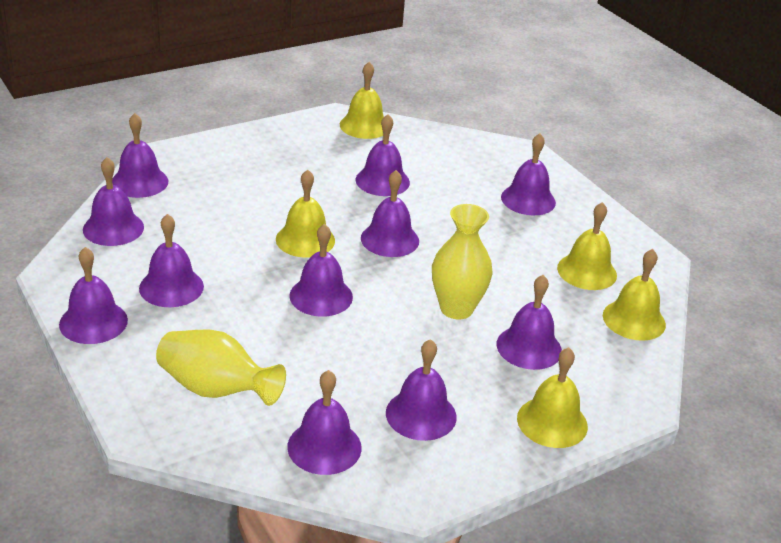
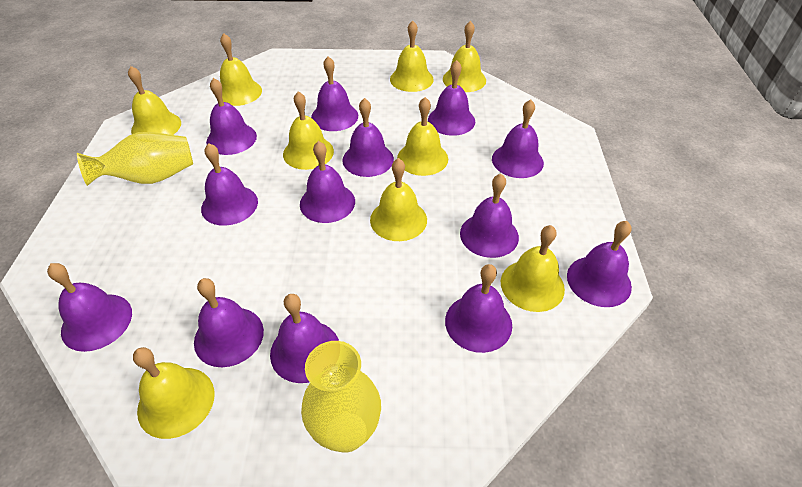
purple bell: [59,247,128,344] [83,157,144,246] [112,113,168,198] [139,214,204,307] [287,370,362,475] [289,224,353,317] [355,114,410,196] [361,170,419,257] [386,339,457,441] [497,275,562,370] [501,133,556,215] = 11 -> [47,263,132,352] [194,278,264,367] [201,143,258,226] [206,78,257,155] [270,294,339,383] [300,141,355,223] [311,56,358,131] [342,98,394,177] [428,60,475,136] [445,264,512,353] [460,174,519,258] [492,99,544,178] [567,221,632,307] = 13
yellow bell: [276,170,335,258] [340,62,384,139] [517,347,588,448] [557,202,617,290] [603,249,666,341] = 5 -> [128,66,181,135] [133,347,215,439] [220,33,262,106] [283,91,334,170] [370,158,427,241] [390,21,434,92] [397,97,448,176] [443,21,486,92] [501,225,565,312] = 9

